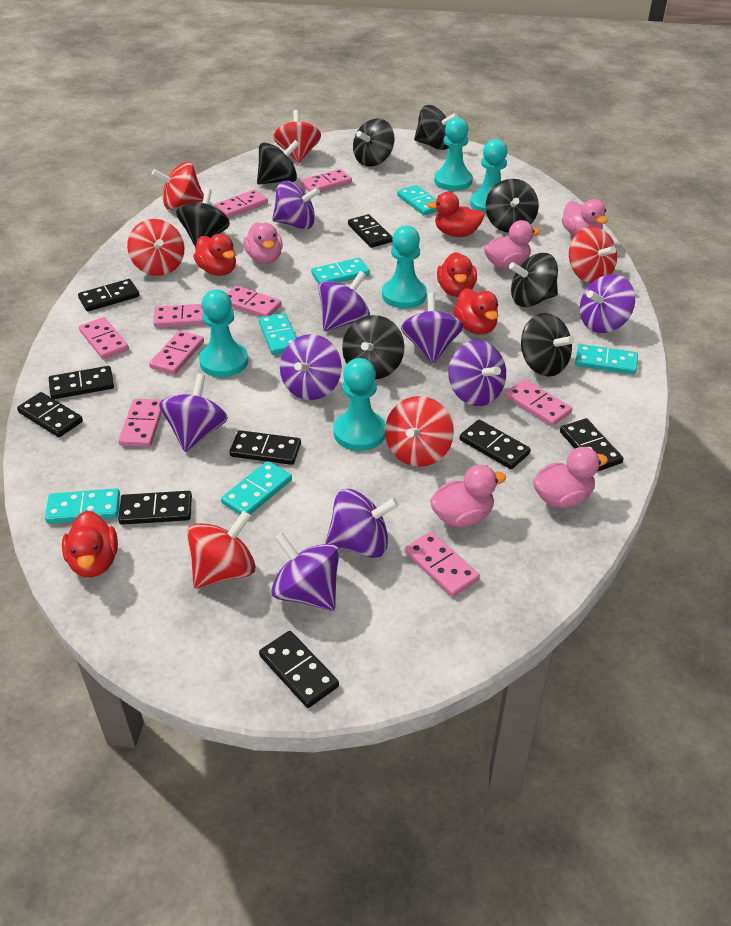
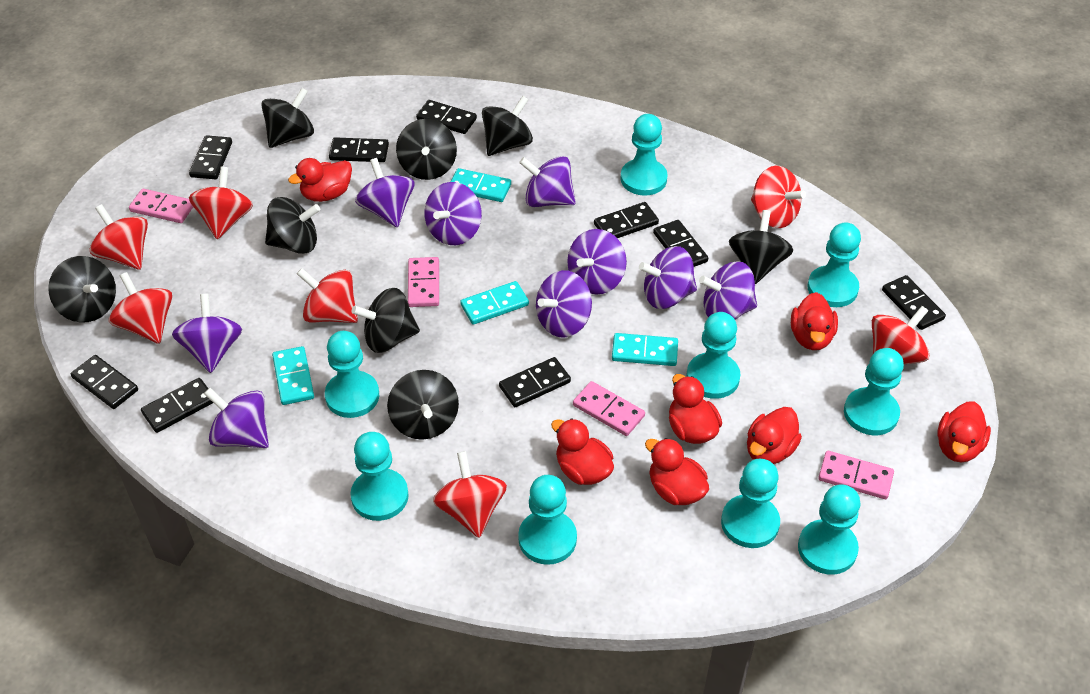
pink domino: [79,317,129,359] [118,399,162,447] [149,330,204,375] [153,304,206,328] [215,190,268,218] [227,286,281,317] [301,169,352,192] [405,532,480,597] [505,379,572,426] = 9 -> [129,189,193,223] [408,257,439,307] [573,381,645,436] [818,451,894,499] = 4
pink duck: [243,222,283,264] [430,465,506,527] [484,220,540,269] [533,447,608,508] [562,199,607,236] = 5 -> none = 0
red duck: [62,510,118,577] [193,234,236,276] [427,192,485,237] [437,252,477,297] [453,288,498,335] = 5 -> [288,158,352,202] [551,418,614,485] [645,438,709,505] [669,374,722,444] [747,407,802,464] [791,292,838,350] [937,402,991,463] = 7
red spinning top: [127,219,184,276] [152,162,204,210] [187,511,256,589] [274,110,321,163] [385,396,454,467] [569,226,617,283] = 6 -> [90,204,148,270] [109,272,172,344] [189,167,253,239] [297,268,358,323] [433,451,507,538] [751,166,806,228] [872,306,929,364] = 7
turquoise domino: [45,488,120,523] [221,461,292,514] [259,313,296,355] [311,258,370,284] [397,185,437,216] [575,344,638,375] = 6 -> [272,346,314,405] [451,168,511,202] [460,281,529,325] [612,333,678,366] = 4
turquoise pawn: [199,289,248,377] [334,358,386,451] [382,226,427,309] [434,117,473,191] [470,139,507,214] = 5 -> [325,331,379,418] [350,432,409,521] [518,475,577,565] [620,114,668,196] [686,312,740,399] [721,459,780,548] [798,484,860,575] [807,223,861,307] [844,348,904,435] = 9

